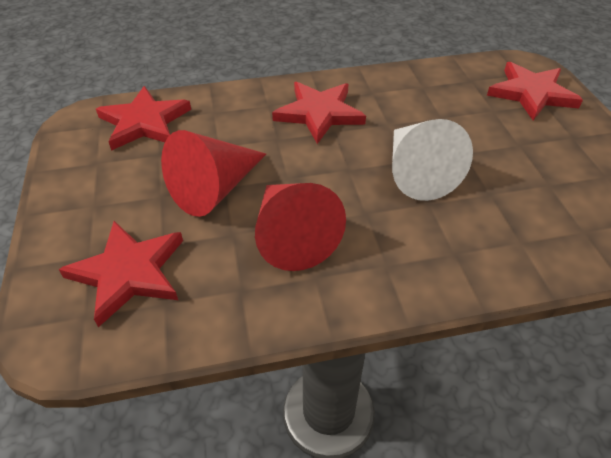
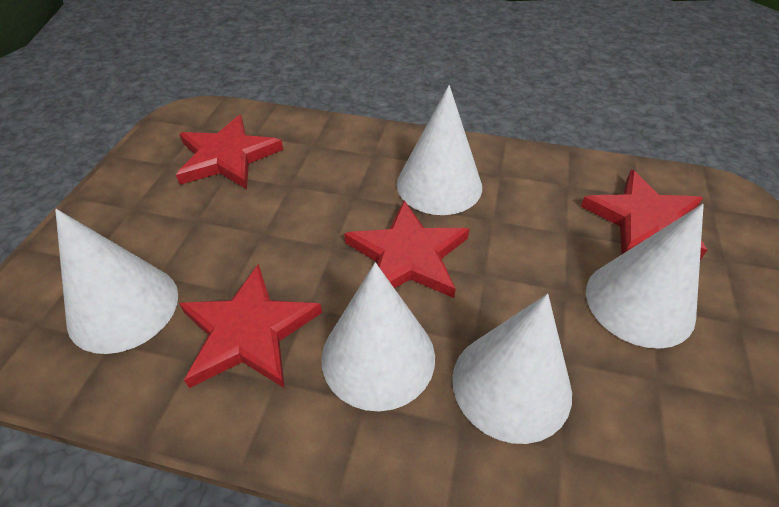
red cone: [161,130,266,217] [255,183,346,271] = 2 -> none = 0
white cone: [392,119,473,201] = 1 -> [55,209,178,354] [321,262,435,411] [397,85,482,215] [452,294,572,444] [586,204,704,349] = 5

